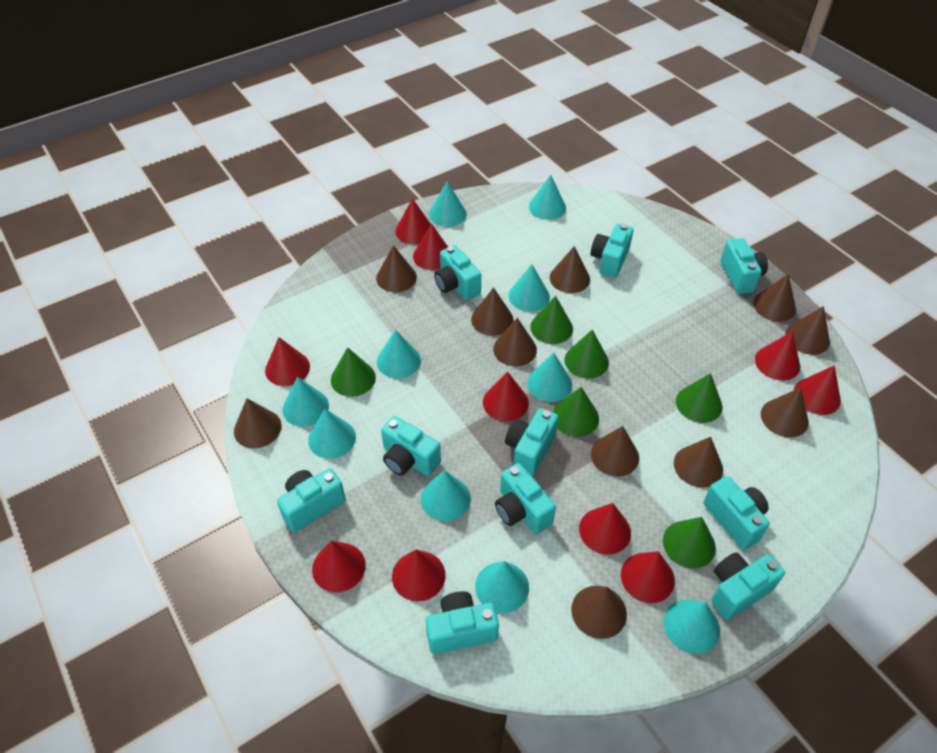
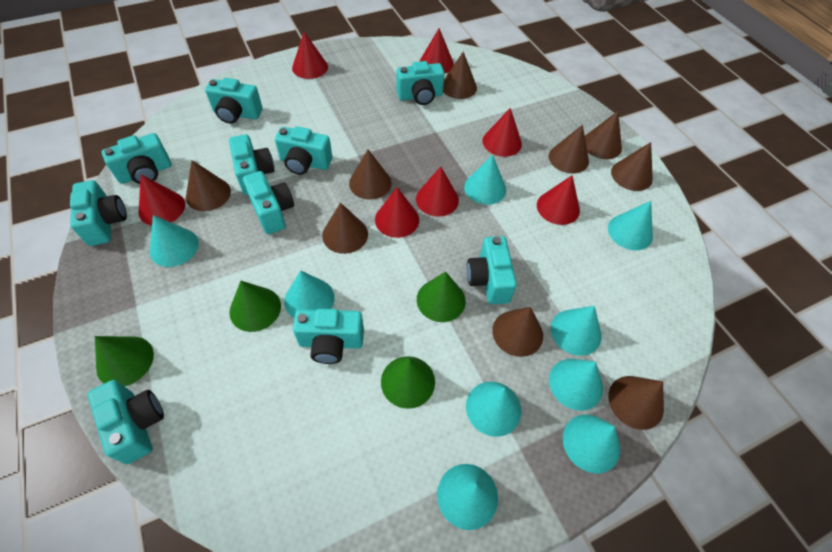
brown cone: [234,398,282,448] [376,245,417,292] [471,287,514,336] [493,318,537,366] [550,246,590,293] [571,586,627,639] [591,426,639,477] [674,437,723,487] [753,274,796,322] [761,387,809,438] [785,306,830,355] = 11 -> [186,160,231,211] [322,203,368,254] [349,149,391,199] [443,51,477,99] [492,307,543,357] [549,125,589,174] [585,111,622,159] [608,376,664,430] [611,142,653,191] = 9
green cone: [331,347,376,397] [530,296,573,344] [553,387,599,437] [564,329,609,379] [663,517,716,569] [676,373,722,423] = 6 -> [95,336,154,386] [229,281,281,332] [381,356,435,409] [417,272,466,322] = 4
red cone: [265,337,310,386] [312,541,366,593] [392,550,446,601] [395,198,431,244] [413,223,448,270] [483,372,529,422] [579,503,631,555] [621,551,675,603] [755,331,800,380] [793,365,841,415] = 10 -> [139,174,185,225] [292,32,328,79] [375,187,419,238] [416,166,459,217] [419,28,454,73] [483,108,522,157] [537,175,580,225] = 7
turquoise cone: [283,377,329,427] [308,409,356,459] [377,329,421,379] [421,470,471,521] [429,182,467,227] [475,561,529,613] [508,264,550,312] [527,353,572,402] [529,175,566,220] [663,600,720,654] = 10 -> [150,215,199,267] [284,271,334,318] [437,464,498,530] [464,155,506,205] [466,382,521,437] [549,359,603,411] [551,306,601,356] [563,415,620,474] [608,201,653,250] = 9

